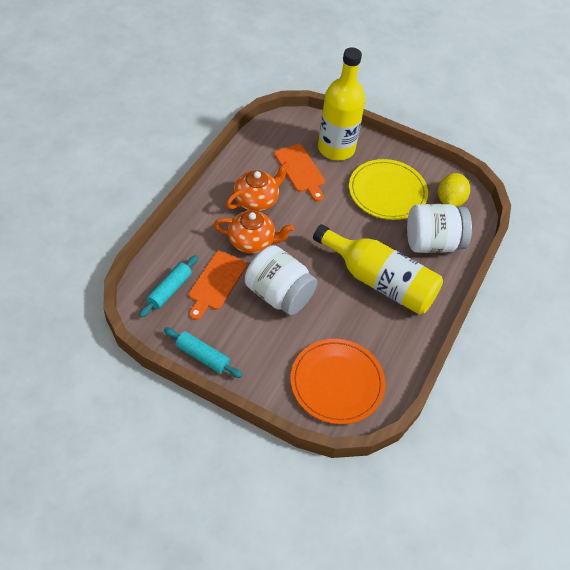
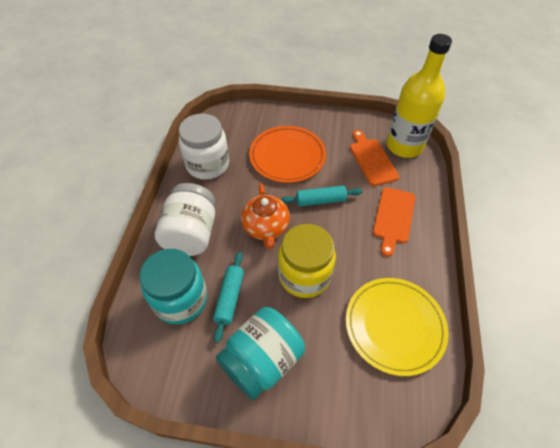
orange teapot: [214,210,294,254] [226,162,290,212] = 2 -> [241,183,290,249] = 1
turquoise jar: none = 0 -> [140,249,207,325] [216,307,305,400] = 2
yellow bottle: [313,224,443,315] [318,48,365,160] = 2 -> [387,34,452,158] = 1
yellow jar: none = 0 -> [278,224,336,298] = 1
yellow lemon: [438,173,470,207] = 1 -> none = 0

